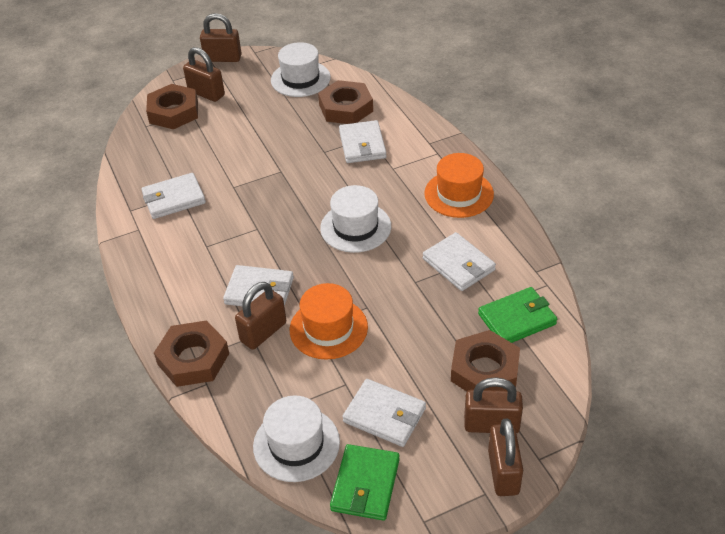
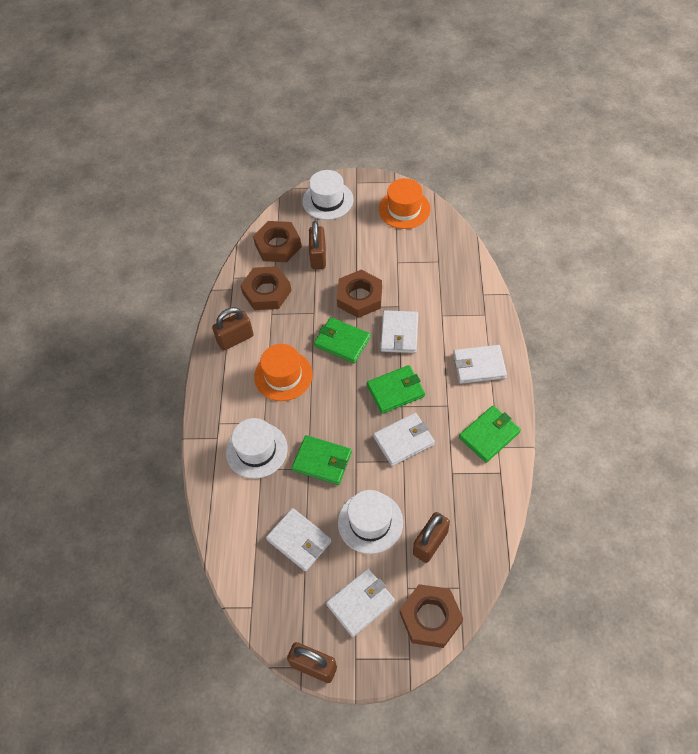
brown padlock: [183,47,225,102] [200,13,242,62] [235,282,286,350] [464,377,523,433] [488,419,523,496] = 5 -> [212,307,254,350] [287,642,337,683] [309,221,326,269] [413,512,450,563] = 4
green wallet: [330,444,400,521] [478,287,557,343] = 2 -> [292,435,352,485] [314,317,371,363] [367,365,425,414] [459,406,521,463] = 4

